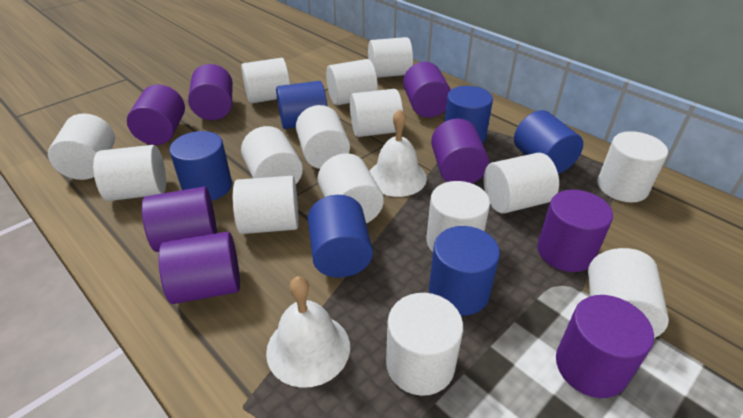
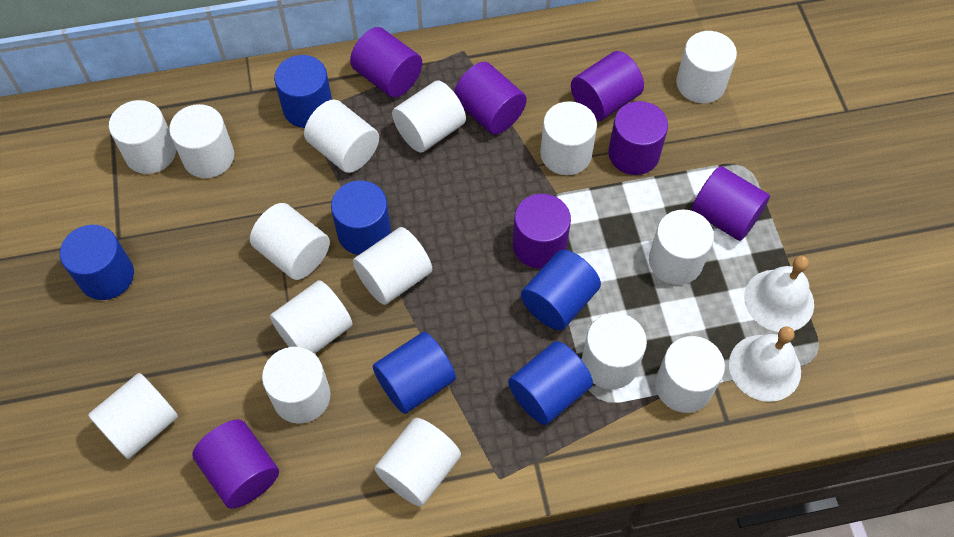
purple cylinder: [127,85,185,145] [142,187,217,252] [159,232,240,304] [188,64,233,120] [403,62,451,118] [431,119,489,183] [537,190,613,272] [556,295,654,398] = 8 -> [192,420,279,509] [350,27,422,98] [454,62,527,135] [513,194,571,269] [571,51,644,122] [608,101,668,175] [692,166,770,241] = 7

